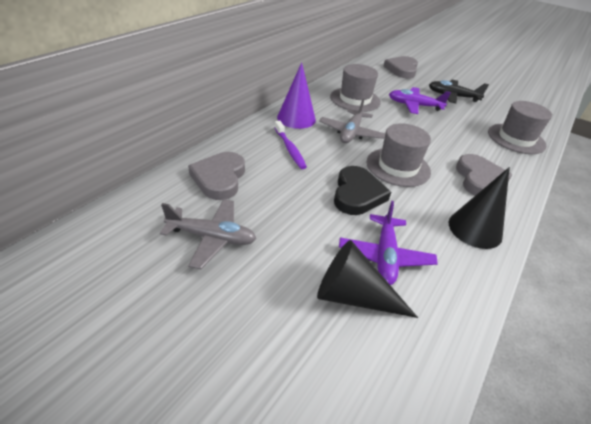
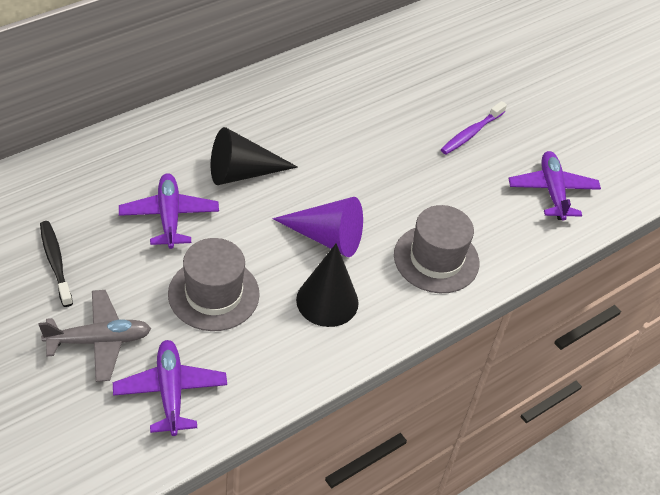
black heart: [334,166,391,215] = 1 -> none = 0
black plane: [429,80,489,103] = 1 -> none = 0
black toothbrush: none = 0 -> [40,221,73,307] = 1
grey hat: [330,64,381,112] [367,123,431,187] [488,101,552,154] = 3 -> [168,238,260,331] [394,205,479,293] = 2
grey heart: [188,152,245,200] [383,56,418,79] [456,154,512,195] = 3 -> none = 0
grey plane: [160,199,256,269] [319,98,385,143] = 2 -> [39,290,151,382] = 1
purple plane: [339,201,438,285] [389,87,451,114] = 2 -> [113,340,227,436] [119,173,219,249] [508,151,601,221] = 3

